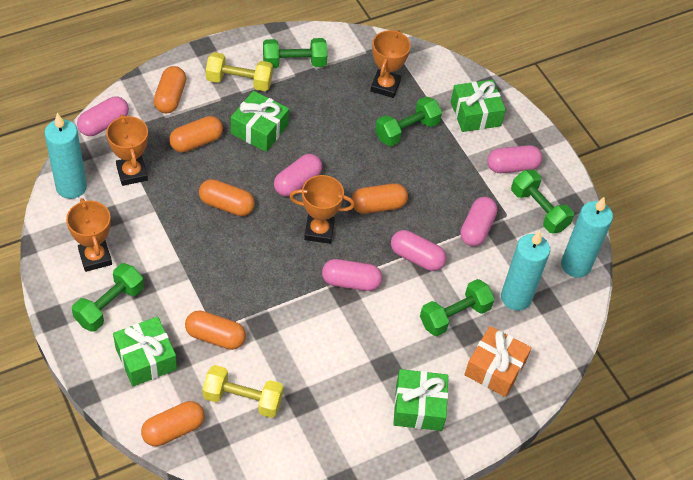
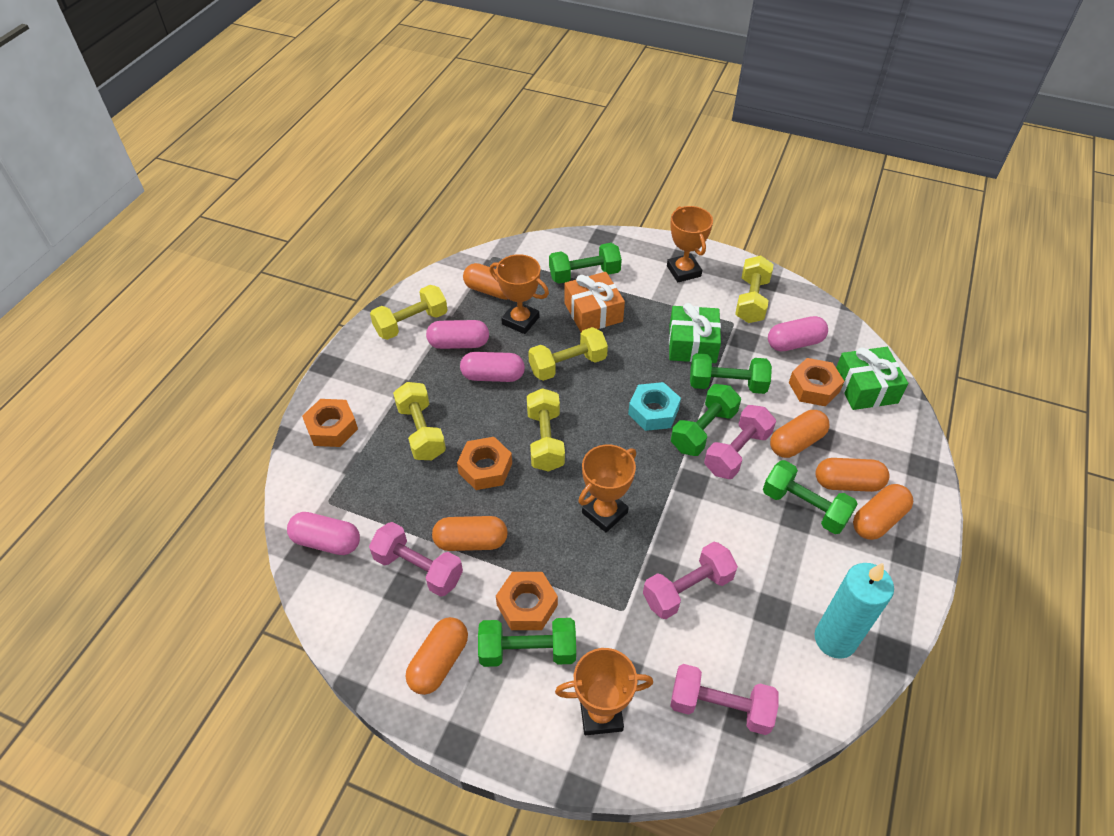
green gift: [113,317,177,387] [231,91,289,152] [393,369,448,431] [451,80,506,132] = 4 -> [669,303,721,363] [836,347,908,410] = 2
orange nut: none = 0 -> [302,399,358,447] [457,437,512,490] [496,572,558,630] [789,358,844,406] = 4
pink capsule: [77,97,129,136] [274,154,322,197] [322,259,382,291] [391,230,446,271] [460,197,498,246] [487,145,543,173] = 6 -> [287,512,360,555] [426,320,489,349] [460,352,525,382] [768,316,828,351] = 4
pink dumbbell: none = 0 -> [369,522,463,597] [643,542,738,619] [670,664,779,735] [704,405,776,479] = 4
turquoise candle: [44,113,87,199] [501,231,550,311] [561,197,613,278] = 3 -> [815,563,894,659] = 1
turquoise nut: none = 0 -> [628,382,681,431] = 1
yellow dumbbell: [203,365,284,418] [206,52,273,91] = 2 -> [370,285,447,340] [393,382,446,460] [527,388,565,472] [528,327,608,381] [735,255,774,323] = 5

